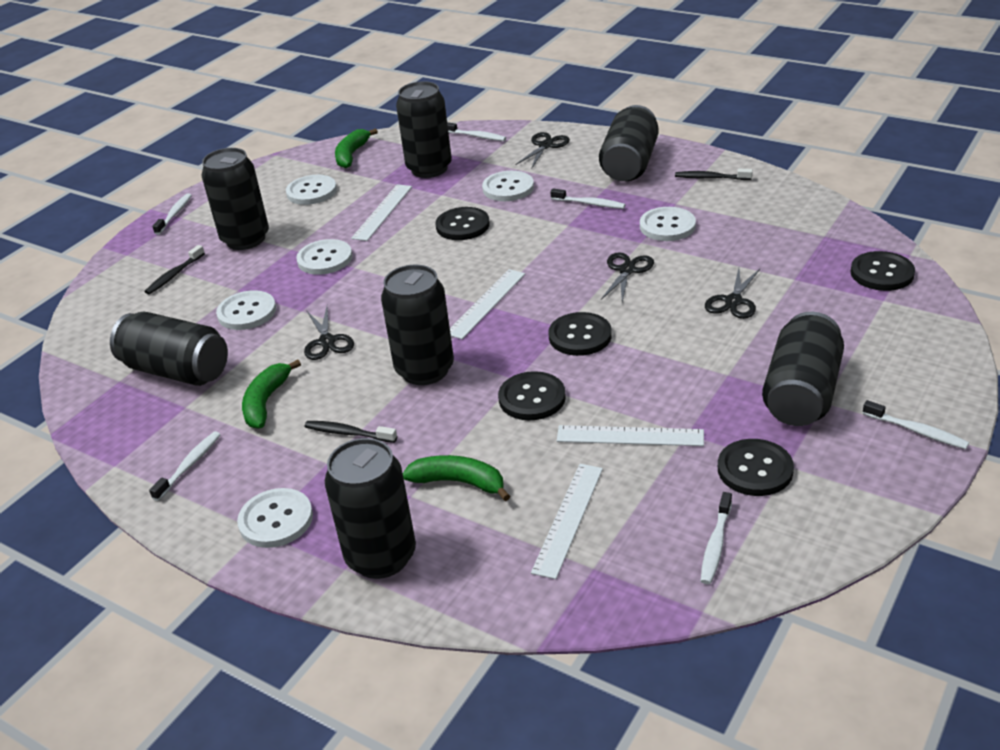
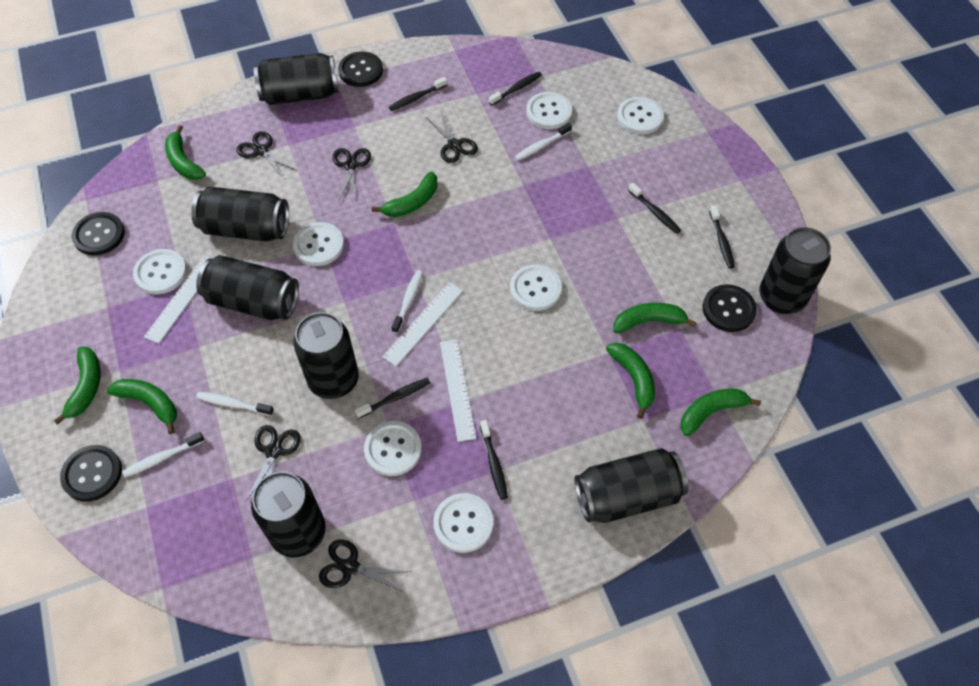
black button: [435,207,490,240] [498,371,566,420] [548,312,612,356] [718,439,794,496] [851,251,915,291] = 5 -> [60,445,122,502] [72,212,125,255] [338,52,383,87] [703,284,757,332] = 4
black scissors: [304,307,354,360] [515,132,570,168] [601,252,654,302] [705,268,760,319] = 4 -> [236,131,298,179] [245,425,301,502] [319,539,412,593] [333,148,371,202] [426,112,478,163] = 5
black toothbrush: [145,245,205,295] [305,421,397,443] [675,169,753,180] = 3 -> [355,378,430,418] [389,77,447,111] [480,420,508,500] [489,72,542,105] [628,183,681,234] [709,205,735,269] = 6
green banana: [242,359,301,429] [335,128,378,168] [403,455,510,501] = 3 -> [53,346,101,425] [107,379,177,434] [165,125,206,180] [372,172,438,217] [606,343,655,419] [613,303,697,333] [680,389,761,436] = 7
white button: [216,290,276,330] [237,488,313,548] [286,175,337,205] [296,239,352,275] [482,171,534,201] [640,207,696,241] = 6 -> [133,249,187,294] [293,222,344,266] [364,421,422,476] [434,493,493,553] [510,265,562,311] [526,92,572,129] [617,97,664,134] = 7
white ruler: [351,184,412,241] [450,269,525,339] [531,464,603,579] [557,425,704,446] = 4 -> [144,255,210,344] [382,282,463,366] [440,340,476,442] = 3
white toothbrush: [149,431,221,501] [152,193,192,235] [447,122,506,141] [551,188,625,209] [701,492,732,584] [863,400,969,449] = 6 -> [122,432,204,477] [196,392,274,416] [391,270,423,333] [515,123,572,161] = 4

